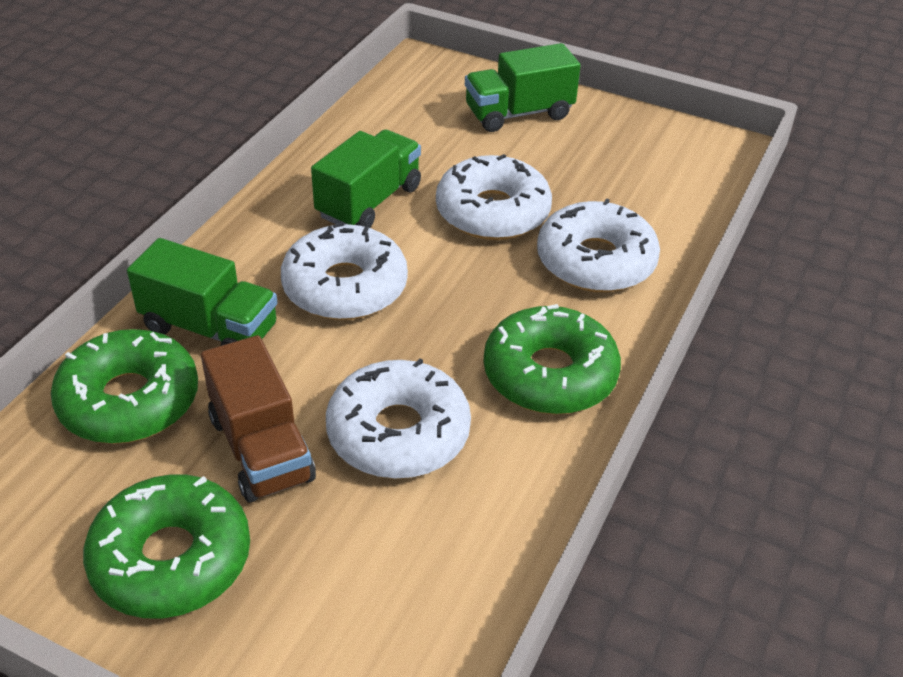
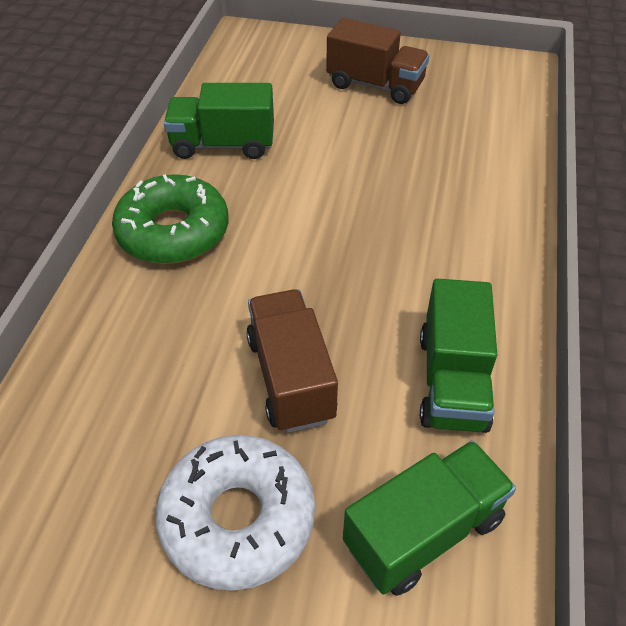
brown truck: [201,335,316,503] = 1 -> [246,289,338,433] [326,18,430,104] = 2
green donut: [51,329,198,444] [83,474,250,618] [484,304,621,415] = 3 -> [112,174,228,264] = 1
white donut: [281,222,408,320] [326,358,471,479] [436,154,552,240] [537,198,660,292] = 4 -> [156,435,315,591] = 1

